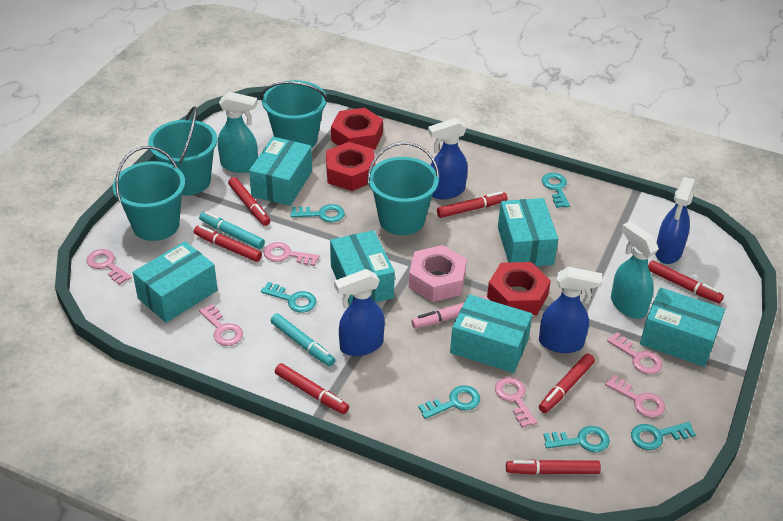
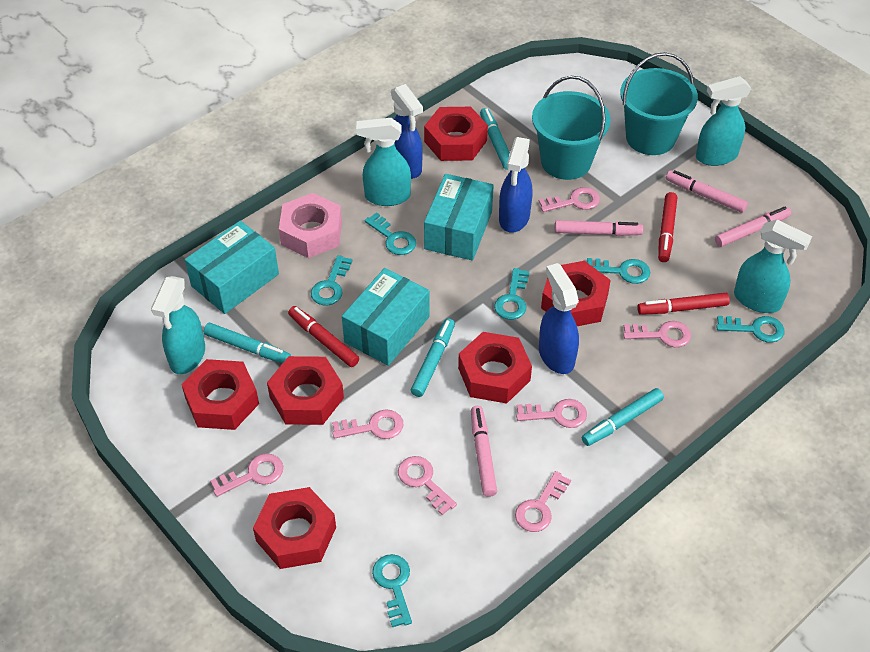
blue spray bottle: [334,269,385,356] [428,118,468,199] [539,267,602,353] [655,177,695,264] = 4 -> [391,84,423,179] [499,137,532,233] [539,263,579,374] = 3
pink key: [87,249,132,285] [199,304,243,346] [264,242,319,266] [495,377,537,428] [605,375,665,418] [607,332,662,374] = 6 -> [210,453,283,497] [332,409,403,439] [398,456,457,515] [515,471,571,532] [516,399,587,428] [539,187,600,212] [623,321,691,347] = 7
pink marker: [411,296,488,328] = 1 -> [471,406,497,497] [555,220,643,236] [666,170,748,213] [715,207,791,247] = 4
red marker: [194,225,262,262] [228,177,270,226] [275,363,349,414] [437,191,508,218] [506,459,601,475] [539,354,595,413] [648,260,724,303] = 7 -> [288,306,359,367] [637,293,730,315] [658,192,677,262] = 3
red nut: [326,142,376,191] [331,108,383,150] [487,262,551,315] = 3 -> [181,359,259,430] [253,487,336,569] [267,356,344,425] [424,107,488,161] [458,332,532,404] [541,261,611,326] = 6
turquoise box: [133,241,218,323] [249,137,312,206] [330,230,395,305] [450,294,533,373] [498,198,558,266] [640,287,725,367] = 6 -> [185,221,279,314] [342,268,430,366] [424,174,494,261] = 3
turquoise bucket: [113,146,185,241] [148,106,217,196] [261,80,328,148] [367,142,439,235] = 4 -> [532,76,611,180] [620,52,698,155] = 2
turquoise marker: [199,211,265,249] [271,313,335,366] = 2 -> [204,323,291,363] [411,318,455,397] [480,108,510,170] [582,388,664,446] = 4
turquoise spray bottle: [218,92,258,173] [611,221,659,319] = 2 -> [151,276,205,374] [356,118,411,206] [696,76,751,166] [734,220,812,313] = 4

